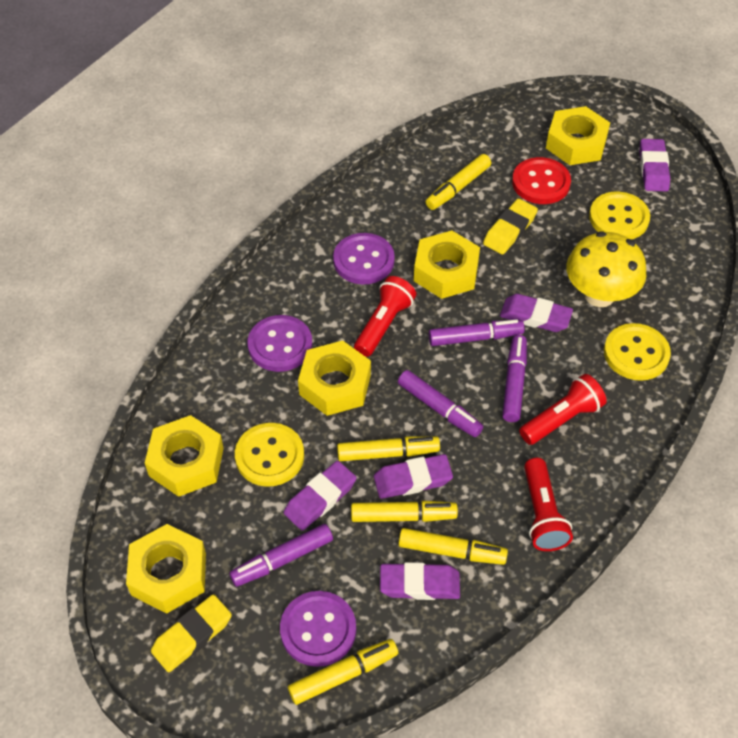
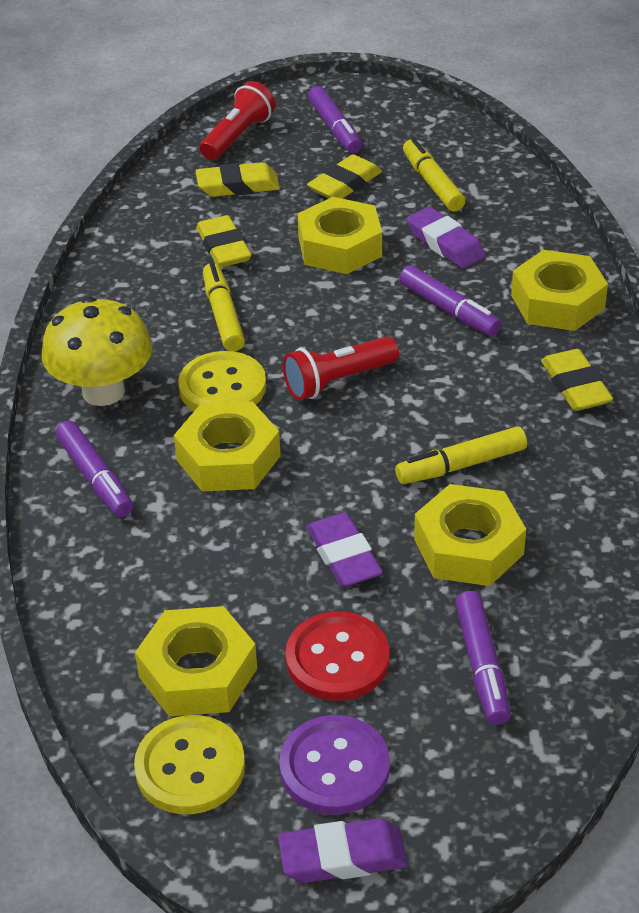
purple button: [247,315,312,372] [280,591,356,667] [333,233,395,284] = 3 -> [279,715,390,815] = 1
purple eraser: [284,461,357,531] [374,454,453,499] [380,562,460,600] [500,294,573,332] [639,139,670,191] = 5 -> [278,818,408,883] [307,513,383,587] [407,206,485,268] = 3
red flashlight: [354,276,416,357] [519,374,607,445] [524,458,573,551] = 3 -> [200,81,275,160] [283,337,399,400] = 2
yellow button: [235,423,304,487] [589,192,650,240] [604,323,671,381] = 3 -> [134,715,245,814] [178,351,266,411] = 2
yellow eraser: [151,594,232,672] [483,199,538,254] = 2 -> [196,162,280,197] [196,215,252,268] [307,154,382,199] [541,349,613,411] = 4
yellow marker: [288,639,398,705] [337,436,440,461] [351,501,458,522] [399,528,508,565] [426,154,491,210] = 5 -> [203,263,245,352] [395,426,527,484] [403,138,465,212] = 3

